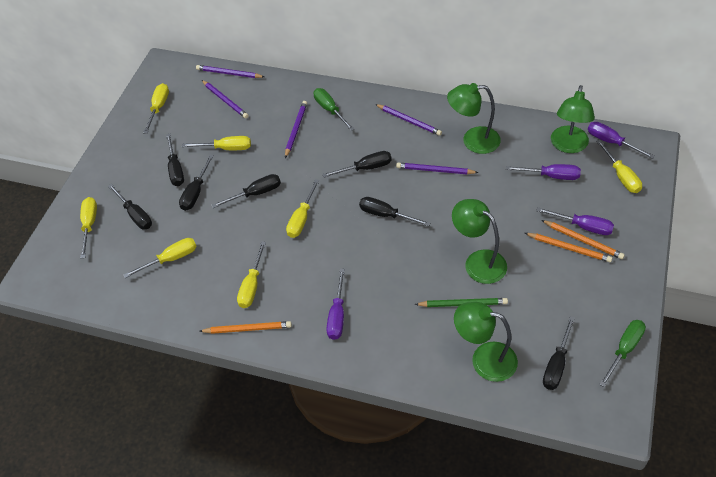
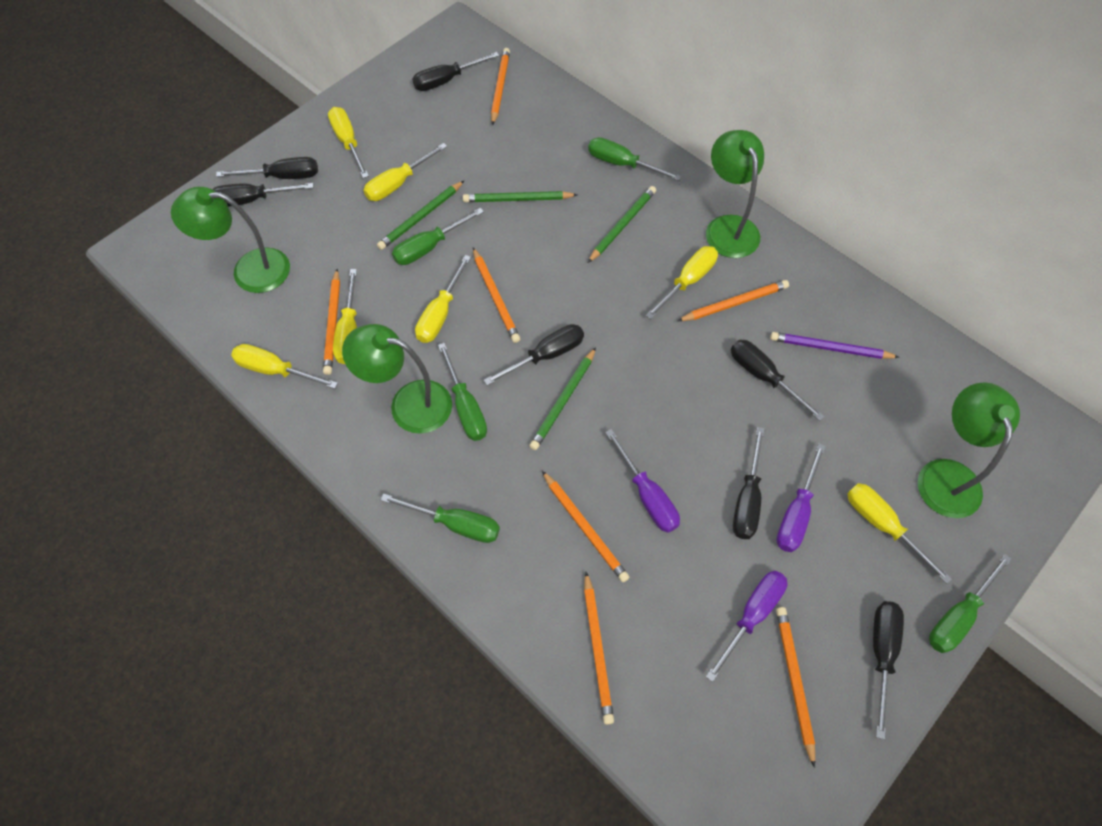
green pencil: [415,298,508,307] = 1 -> [377,181,464,250] [463,191,577,202] [529,347,596,450] [588,186,656,263] = 4
green screwdriver: [313,88,354,131] [599,320,646,387] = 2 -> [381,494,500,543] [392,208,484,265] [438,343,487,441] [588,137,682,181] [929,554,1012,653] = 5
orange pencil: [199,321,292,334] [525,233,612,262] [542,220,625,259] = 3 -> [323,269,340,375] [473,248,520,343] [491,48,510,125] [542,471,629,582] [584,572,614,725] [678,280,789,321] [776,607,815,768] = 7
purple pencil: [196,65,264,78] [202,80,249,118] [285,101,307,158] [375,104,442,136] [396,163,479,174] = 5 -> [770,332,900,359] = 1
purple screwdriver: [326,269,345,340] [506,164,581,180] [536,207,614,235] [588,122,655,159] = 4 -> [605,429,680,533] [706,571,788,682] [776,443,826,552] = 3

